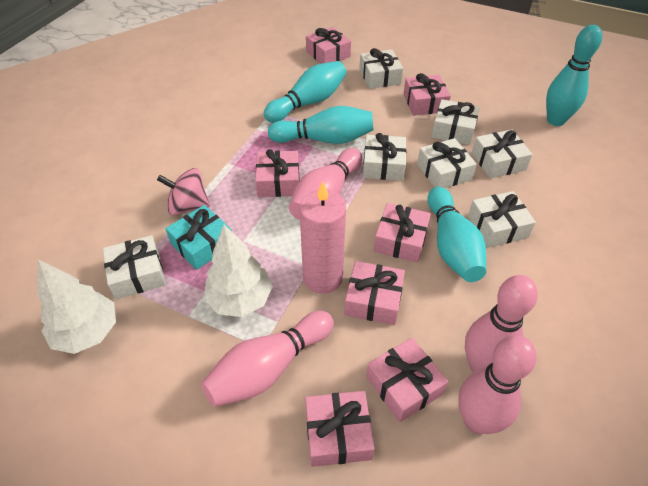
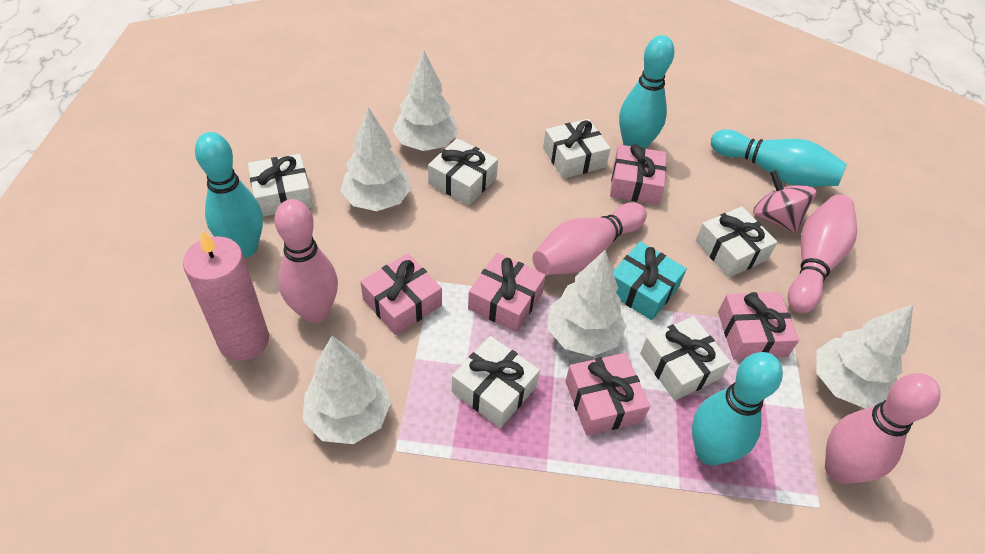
pink gift: [255,149,299,197] [305,391,375,467] [306,27,351,64] [344,261,405,325] [366,338,448,422] [374,203,431,263] [404,73,451,116] = 7 -> [360,253,442,335] [468,253,546,332] [565,353,650,436] [610,144,666,205] [718,292,799,360] = 5
white gift: [103,235,166,299] [359,48,403,89] [363,133,406,181] [417,138,477,188] [432,99,480,145] [468,191,536,248] [472,129,533,179] = 7 -> [248,154,313,217] [428,138,498,205] [452,336,540,428] [543,119,611,179] [640,316,731,400] [696,206,778,278] = 6
white tree: [37,259,116,354] [204,224,273,317] = 2 -> [303,336,391,444] [341,107,411,211] [393,51,458,151] [548,250,627,356] [816,304,913,409] = 5

